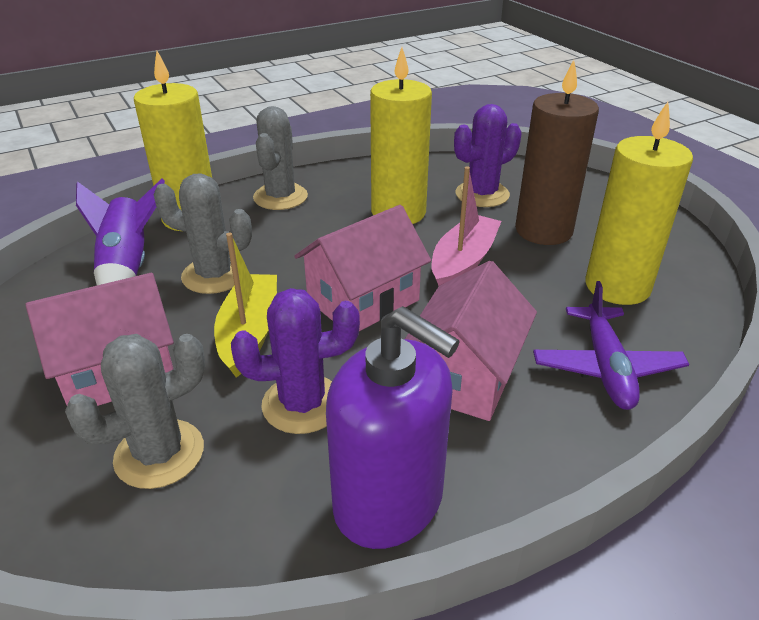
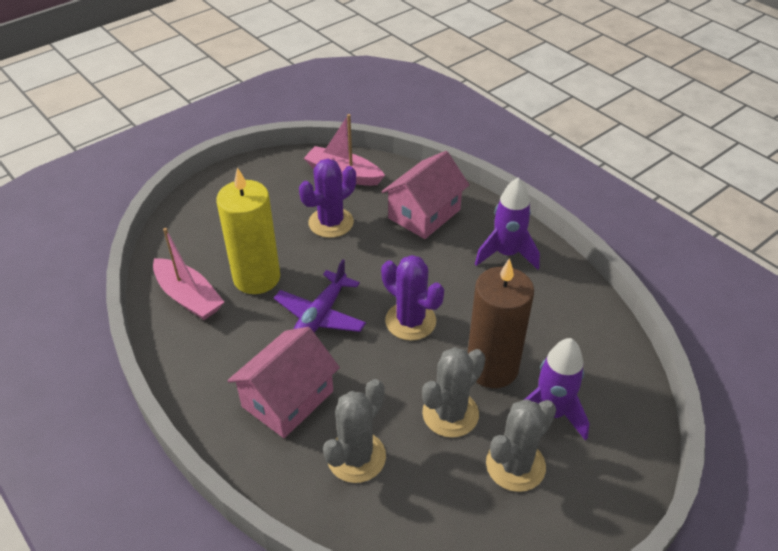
pink boat: [431,167,501,286] = 1 -> [153,228,224,320] [304,114,385,186] = 2
pink house: [26,273,174,406] [294,205,431,331] [405,261,537,421] = 3 -> [227,327,340,438] [381,151,469,239] = 2
purple rocket: [76,178,165,285] = 1 -> [475,177,540,270] [524,338,590,441] = 2
purple soap dispenser: [326,306,460,549] = 1 -> none = 0
yellow boat: [214,233,277,378] = 1 -> none = 0
yellow candle: [134,51,212,231] [370,47,432,224] [585,102,693,305] = 3 -> [216,167,280,294] = 1

